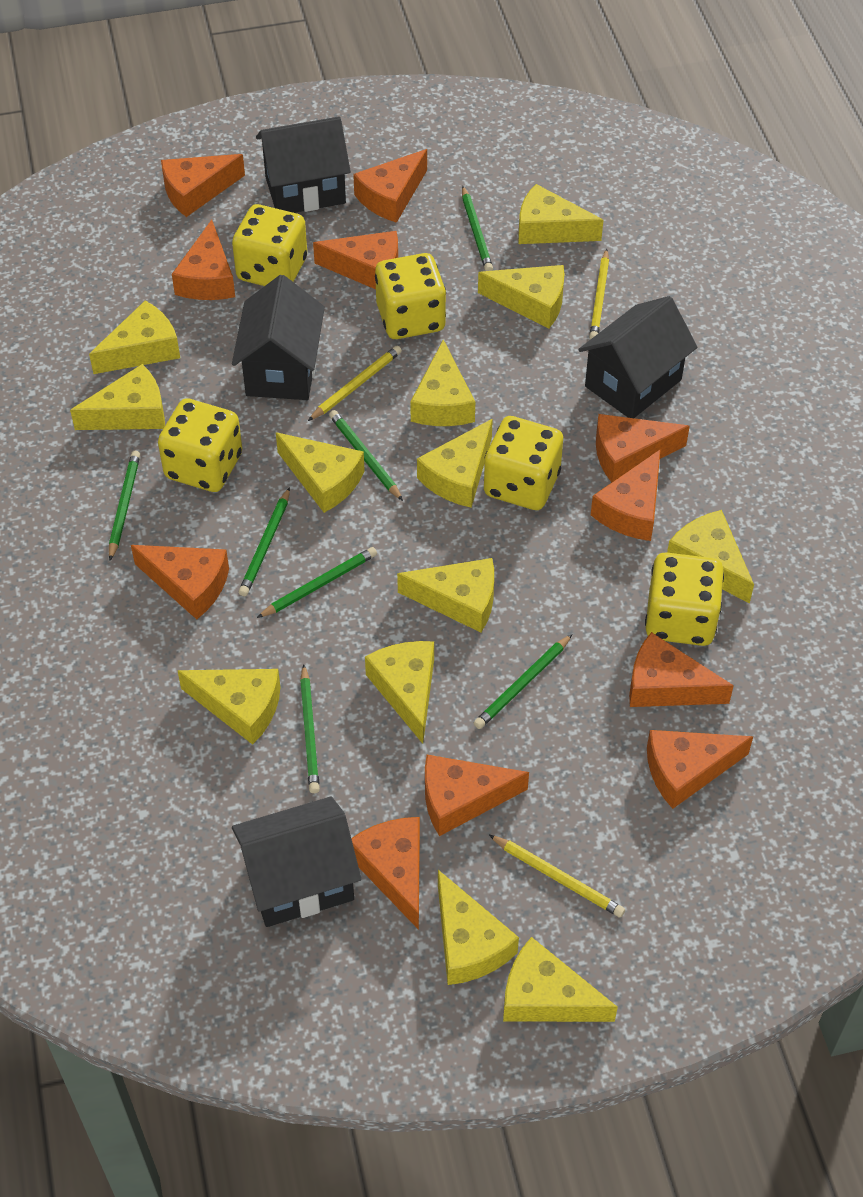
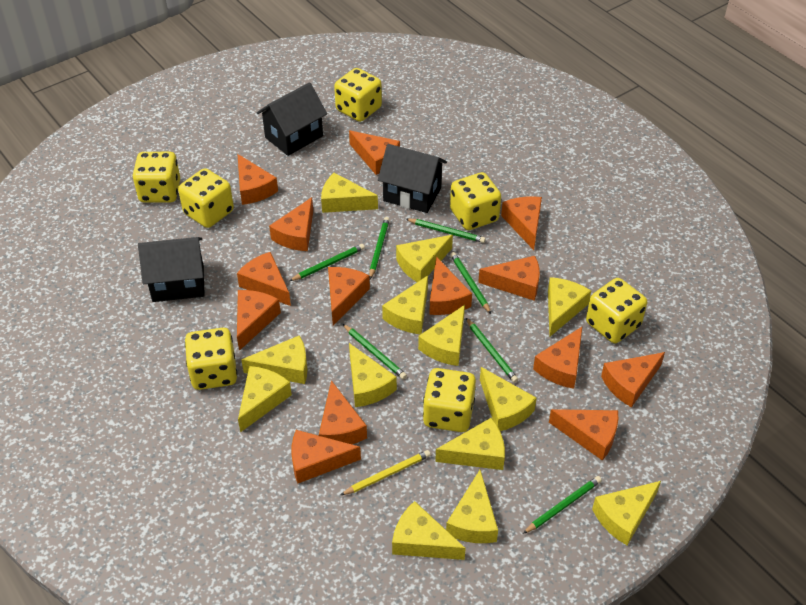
black house: [232,275,325,400] [232,796,361,927] [256,116,351,213] [578,296,697,418] = 4 -> [138,237,205,302] [257,82,327,156] [378,144,447,213] = 3
orange cheese: [131,545,229,620] [161,154,245,217] [172,220,235,300] [313,231,398,289] [351,817,420,930] [353,149,427,223] [425,755,529,836] [591,449,661,541] [596,414,690,482] [629,632,734,707] [647,730,753,809] = 11 -> [237,252,291,306] [237,290,281,351] [238,154,278,205] [269,197,313,251] [291,430,361,484] [319,380,367,444] [328,267,370,325] [349,130,400,175] [429,257,472,315] [478,256,540,301] [501,196,542,250] [533,327,582,389] [549,409,618,461] [601,352,665,408] = 14
yellow dice: [158,398,242,492] [232,204,307,286] [375,253,446,339] [484,416,563,510] [645,552,724,646] = 5 -> [133,152,180,202] [178,168,234,228] [185,328,237,390] [334,68,382,122] [423,368,476,432] [450,172,501,230] [586,278,647,343] = 7
yellow pencil: [308,345,402,421] [489,835,625,918] [589,249,609,340] = 3 -> [341,450,431,495] = 1

